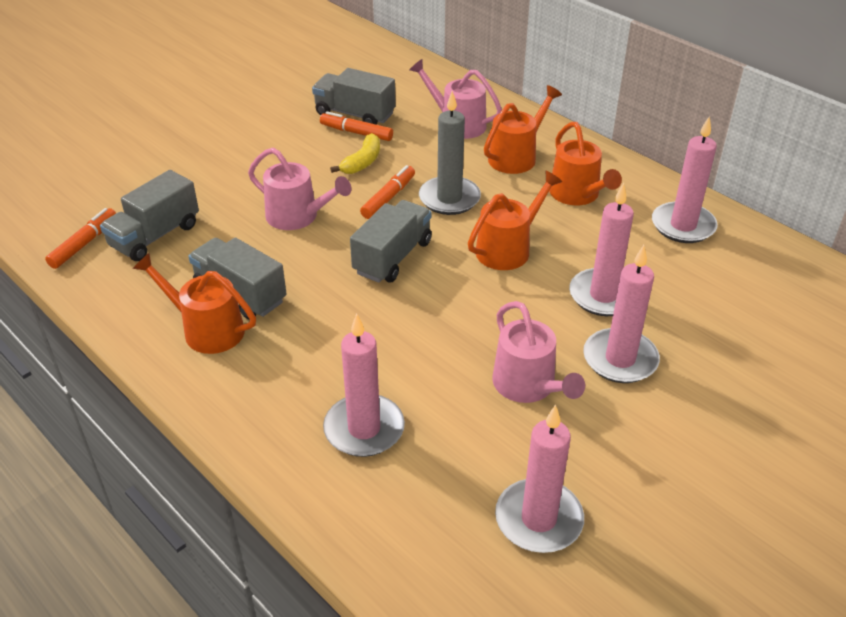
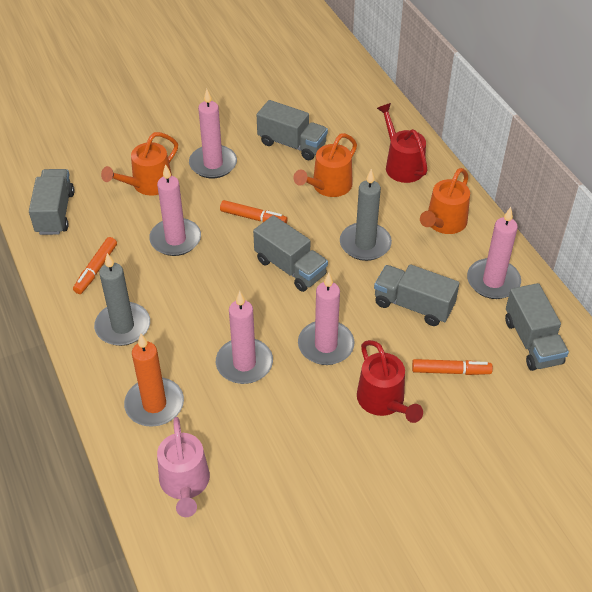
grey candle: [419,91,481,215] = 1 -> [94,253,150,346] [340,169,392,261] = 2
grey truck: [100,170,199,261] [188,238,287,319] [312,68,396,125] [350,200,432,283] = 4 -> [29,169,74,235] [253,215,328,292] [257,100,328,160] [374,264,459,326] [505,283,569,371] = 5
orange candle: none = 0 -> [124,334,184,427] = 1
orange watering can: [133,253,256,354] [468,171,562,270] [484,85,562,174] [549,122,622,205] = 4 -> [101,132,178,195] [294,133,357,197] [420,168,470,234] = 3
pink watering can: [248,148,352,230] [409,59,502,139] [492,301,585,403] = 3 -> [157,417,210,517] = 1
red watering can: none = 0 -> [357,340,423,423] [377,103,427,183] = 2
yellow banana: [330,133,380,174] = 1 -> none = 0

